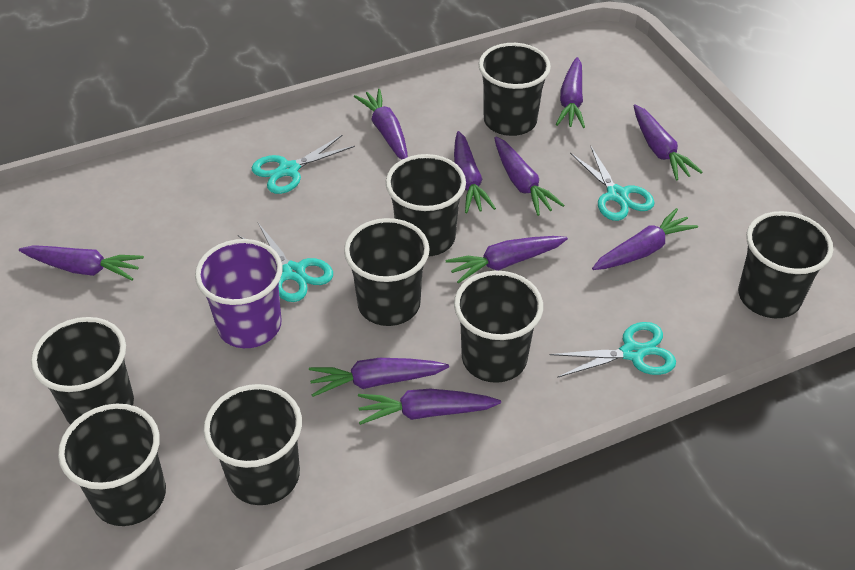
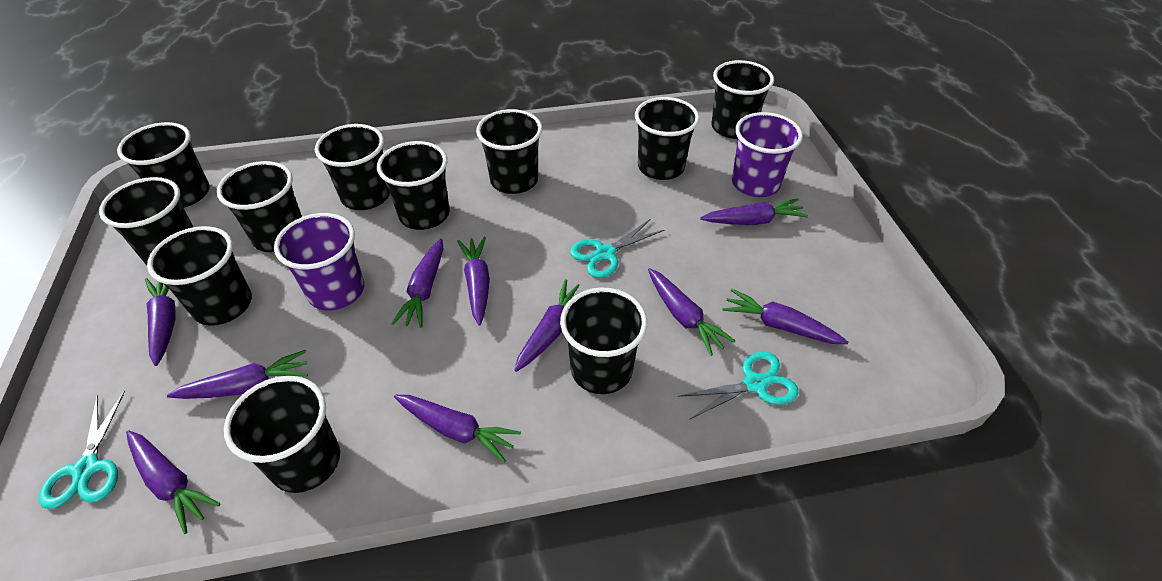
black cup: [31,317,134,425] [58,403,166,526] [203,384,302,505] [344,218,430,326] [386,154,466,257] [454,271,543,383] [478,43,551,136] [738,211,833,318] = 8 -> [99,177,193,265] [117,122,210,207] [147,226,252,326] [217,161,302,252] [224,376,340,493] [315,124,390,210] [377,141,450,230] [476,109,542,194] [560,288,647,394] [635,97,700,180] [711,60,774,139] = 11
purple cup: [195,239,283,348] = 1 -> [274,213,364,311] [732,112,803,197] = 2
turquoise scissors: [238,223,333,302] [252,134,355,194] [549,322,676,378] [570,145,654,221] = 4 -> [39,390,125,509] [570,219,664,278] [677,352,799,420] = 3

